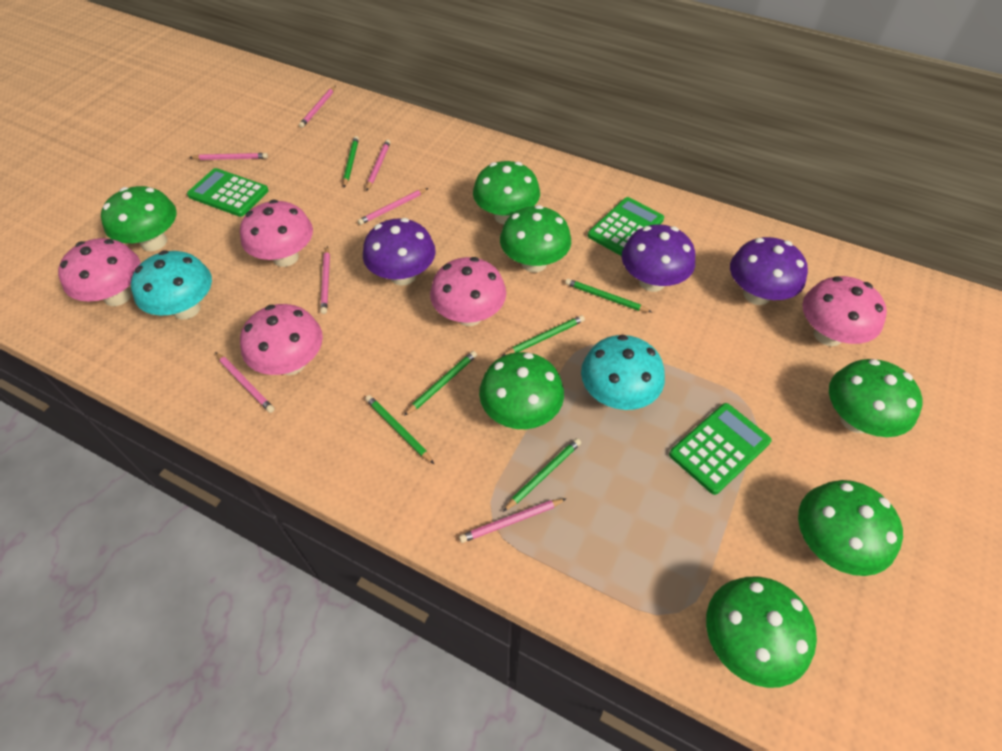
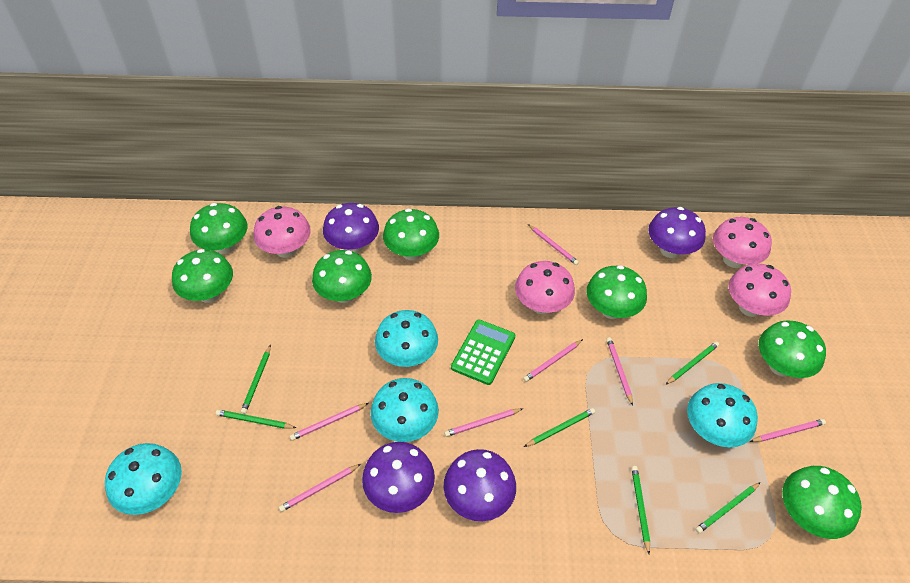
green calculator: [187,168,269,217] [588,197,664,256] [669,403,772,495] = 3 -> [451,320,515,385] = 1
pink mushroom: [58,238,140,306] [240,200,313,267] [240,304,323,375] [430,257,506,326] [802,276,887,346] = 5 -> [254,206,311,258] [515,261,575,314] [713,217,772,268] [729,264,791,317] = 4
purple mushroom: [363,218,436,286] [622,224,695,292] [730,237,808,305] = 3 -> [323,203,379,253] [362,442,435,513] [444,449,516,521] [648,207,706,258] = 4
turquoise mushroom: [131,250,212,320] [581,335,665,410] = 2 -> [105,443,182,515] [371,378,439,442] [375,310,438,367] [687,383,758,447] = 4

